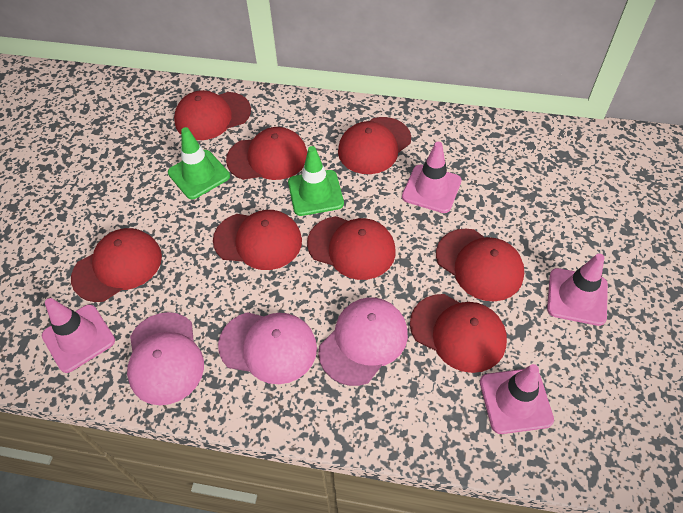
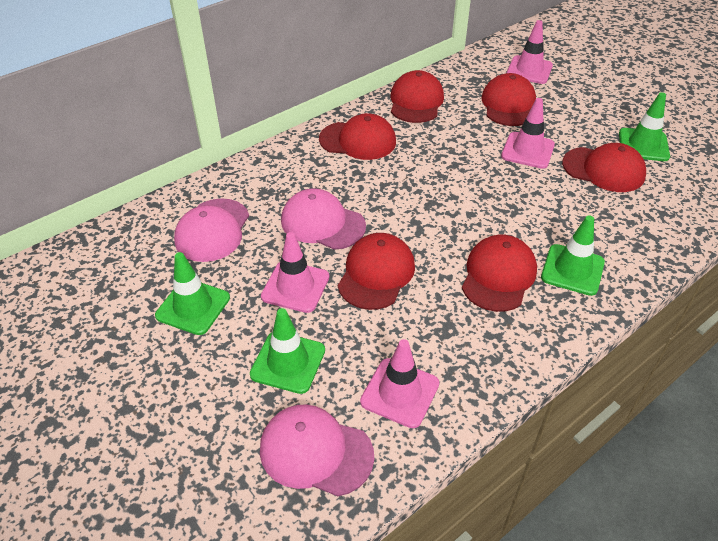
green traffic cone: [168,127,230,199] [288,146,344,216] = 2 -> [155,252,230,335] [250,308,325,394] [541,215,605,296] [619,92,670,161] = 4
red cap: [71,228,162,302] [174,90,251,140] [213,210,302,270] [226,127,307,180] [307,216,396,280] [338,117,411,174] [410,294,507,373] [436,228,524,301] = 8 -> [319,113,396,160] [338,233,415,310] [391,70,444,123] [462,235,537,312] [481,73,536,126] [562,143,646,192] = 6

